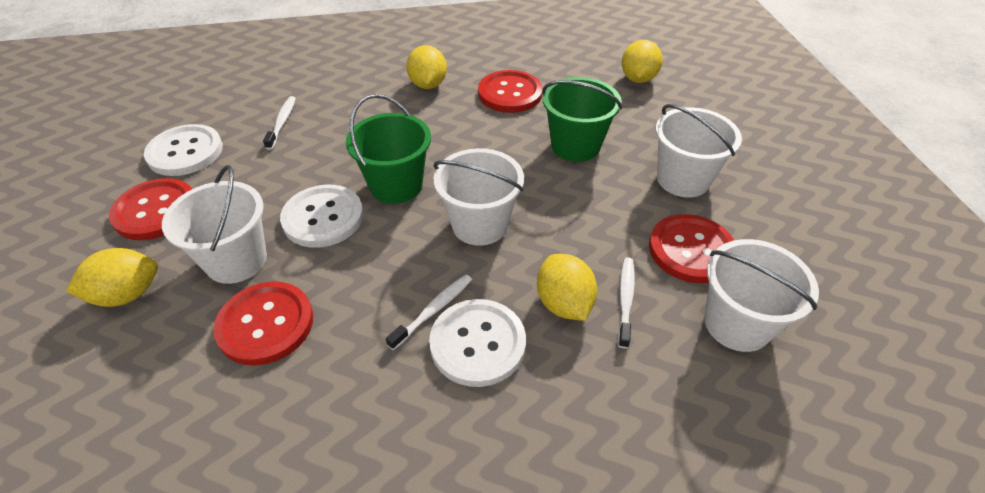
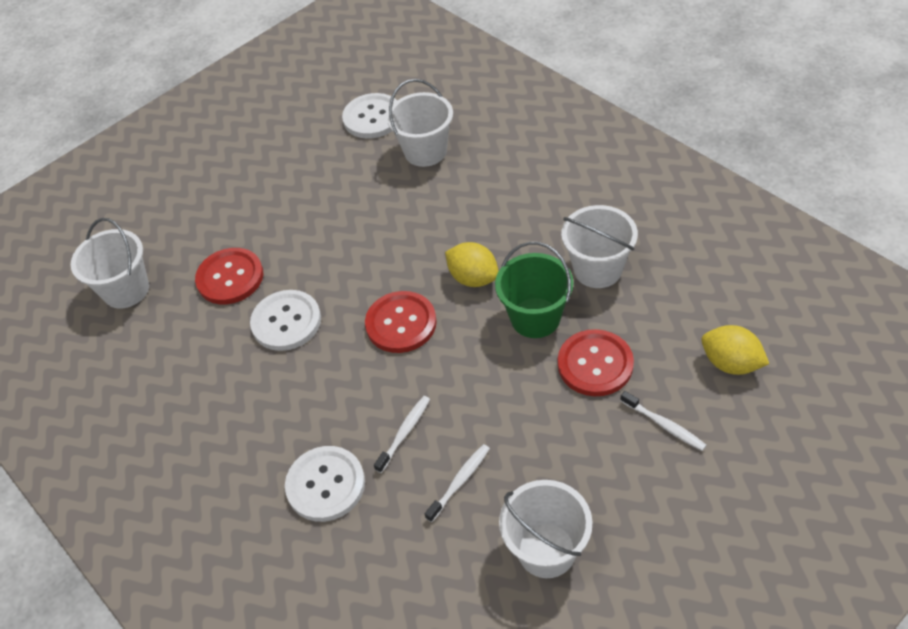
green bucket: [346,94,431,204] [542,77,622,162] = 2 -> [495,242,573,338] = 1
red button: [109,178,192,240] [213,282,313,365] [478,70,543,113] [649,214,734,283] = 4 -> [195,248,263,304] [365,291,437,353] [558,329,634,396] = 3
yellow lemon: [66,248,158,307] [406,45,447,89] [537,254,597,321] [622,40,663,83] = 4 -> [445,242,499,287] [701,325,769,375] = 2

